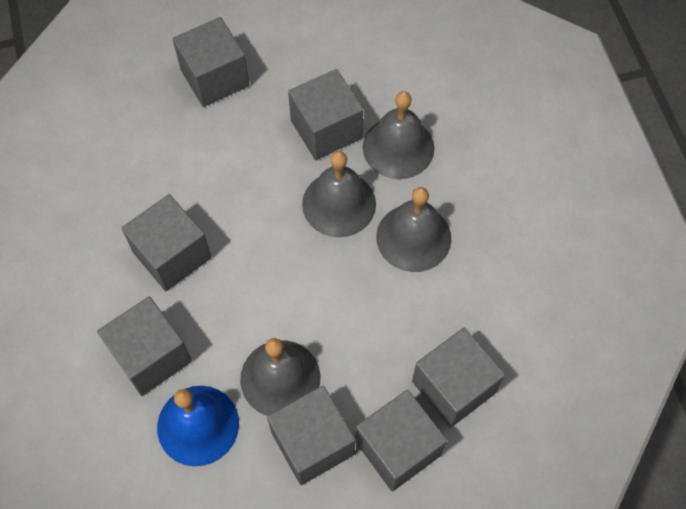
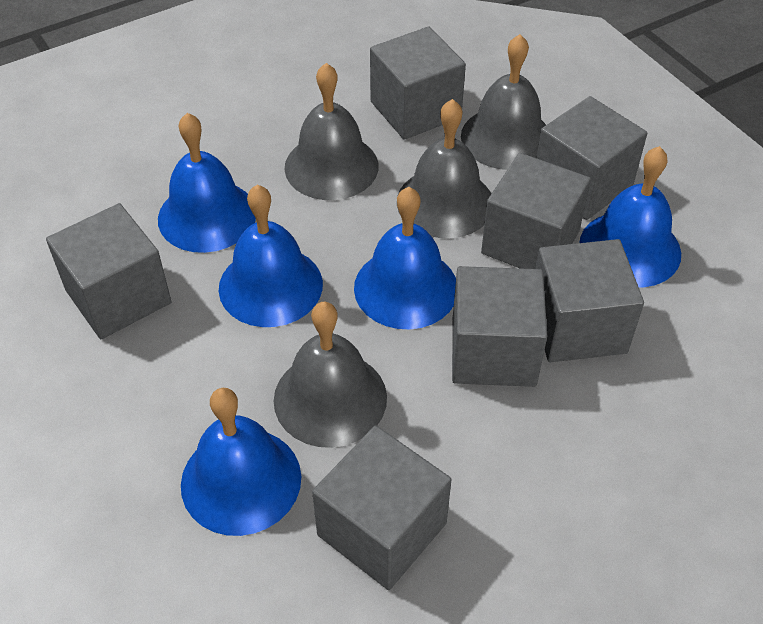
blue bell: [157,386,239,466] = 1 -> [158,113,256,253] [181,388,301,536] [219,185,323,327] [354,187,456,329] [580,146,681,287] = 5

